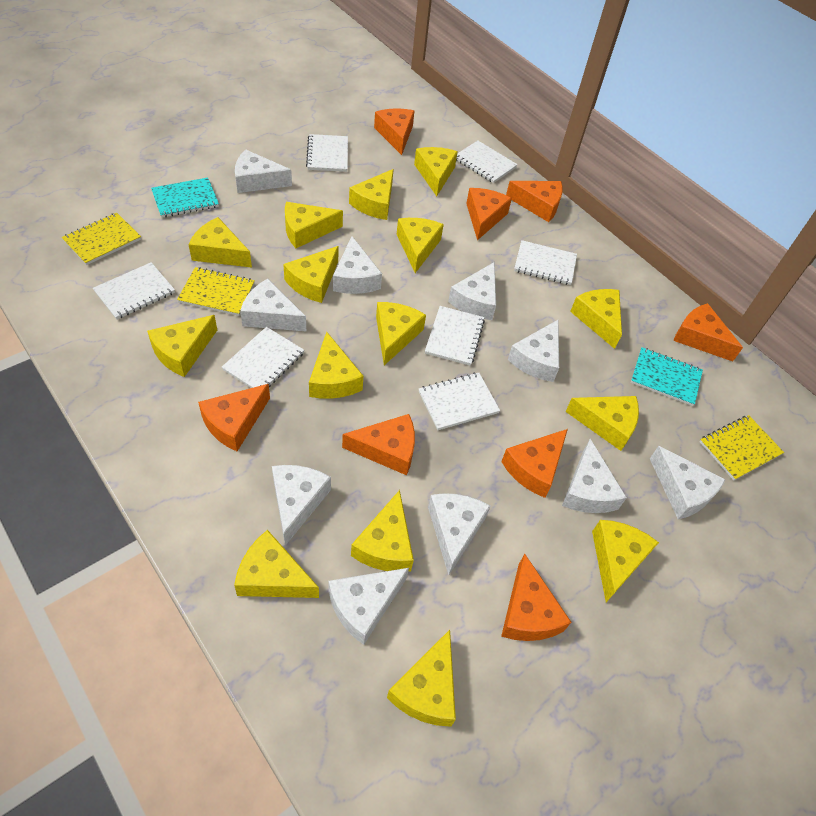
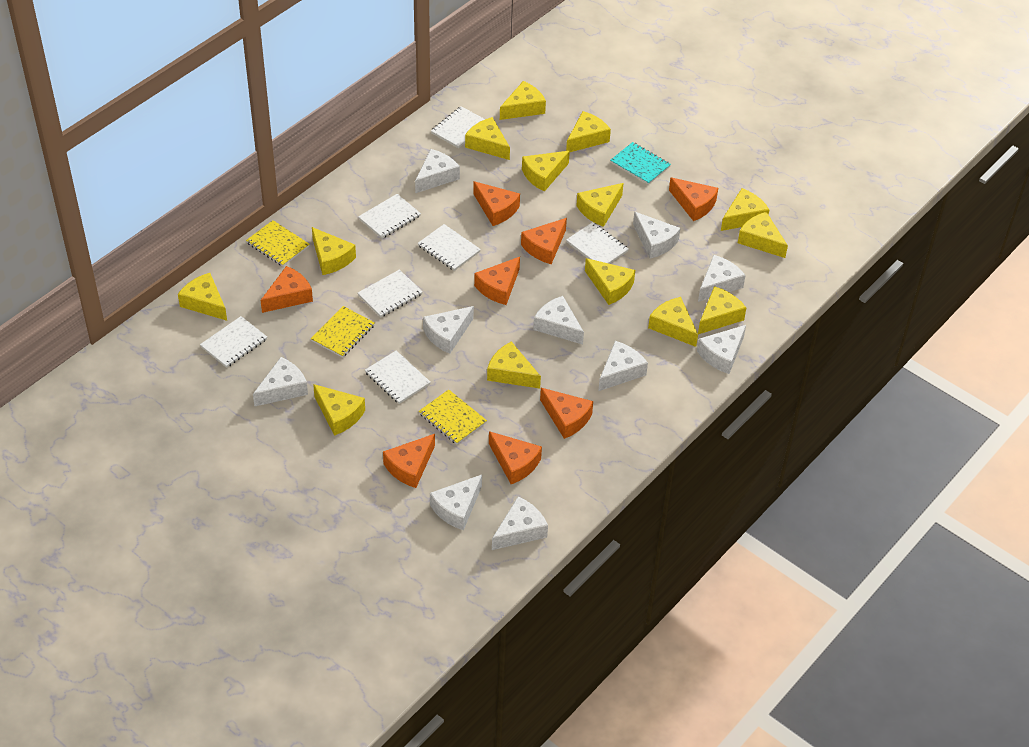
turquoise notebook: [151,177,219,218] [631,347,703,406] = 2 -> [610,142,671,185] = 1
yellow cheese: [147,315,217,377] [188,217,252,268] [234,530,319,598] [283,246,339,303] [285,202,343,248] [309,332,363,399] [349,169,394,220] [351,490,414,572] [376,302,426,365] [387,630,456,727] [397,218,444,273] [414,147,458,196] [565,396,639,451] [570,289,622,349] [592,520,659,602] = 15 -> [178,273,227,321] [312,227,356,275] [313,384,365,436] [465,117,510,160] [487,342,541,389] [500,81,546,120] [522,151,570,192] [566,111,611,152] [576,183,624,227] [585,258,635,305] [648,297,698,347] [698,286,746,334] [721,188,769,231] [738,212,788,258] = 14

